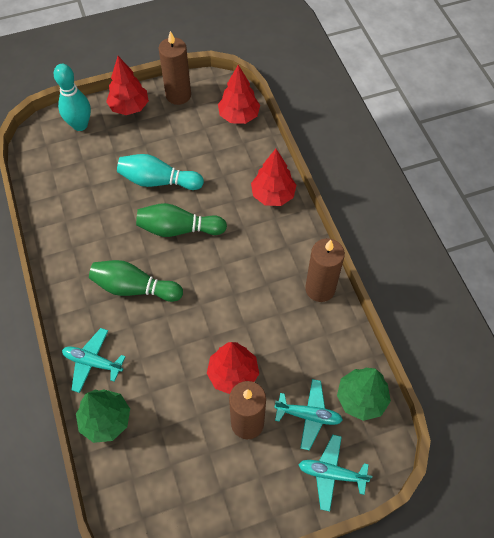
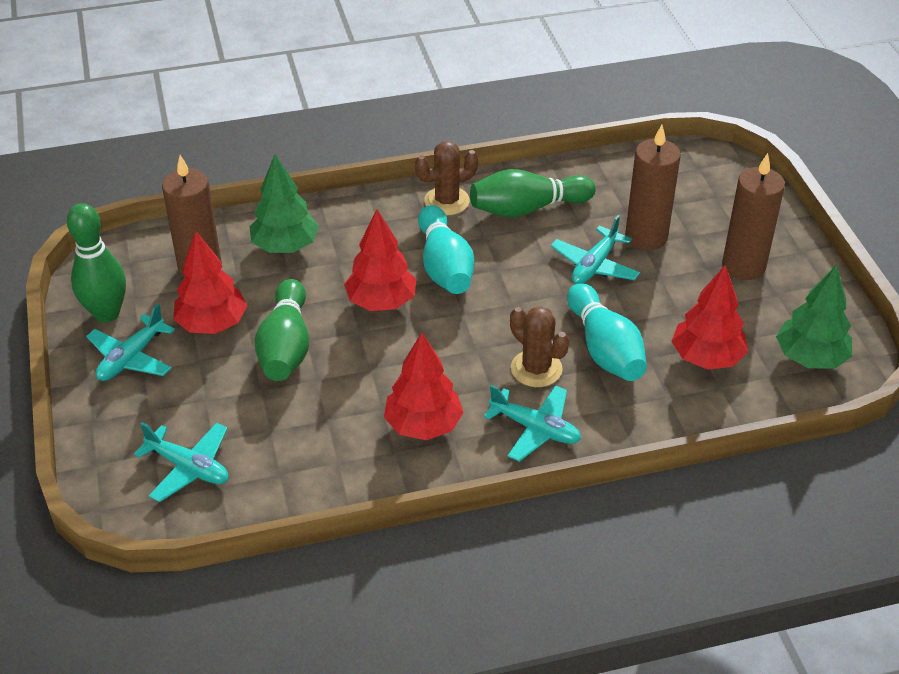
brown cactus: none = 0 -> [415,141,479,215] [510,306,570,387] = 2
green bowling pin: [89,260,183,302] [136,203,227,237] = 2 -> [67,203,126,323] [254,279,309,381] [470,169,596,218] = 3
turquoise plane: [62,328,126,393] [274,379,343,450] [298,435,372,512] = 3 -> [86,304,175,381] [134,422,228,502] [484,385,581,462] [551,215,640,284] = 4

